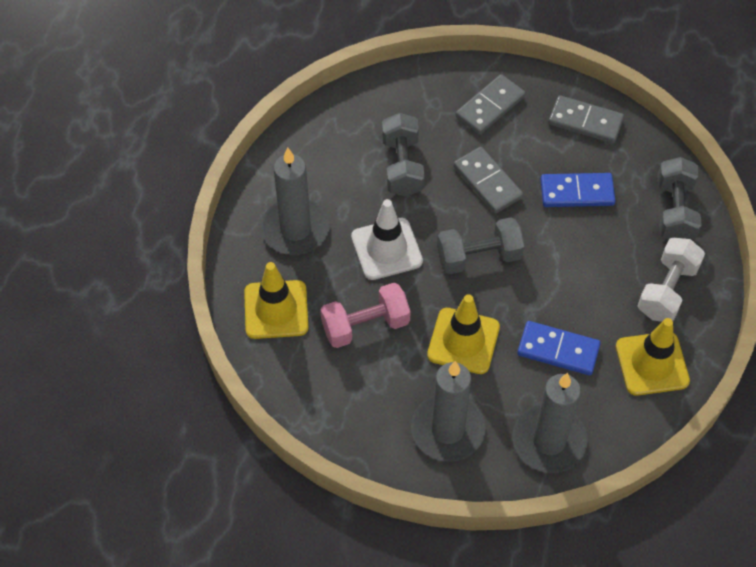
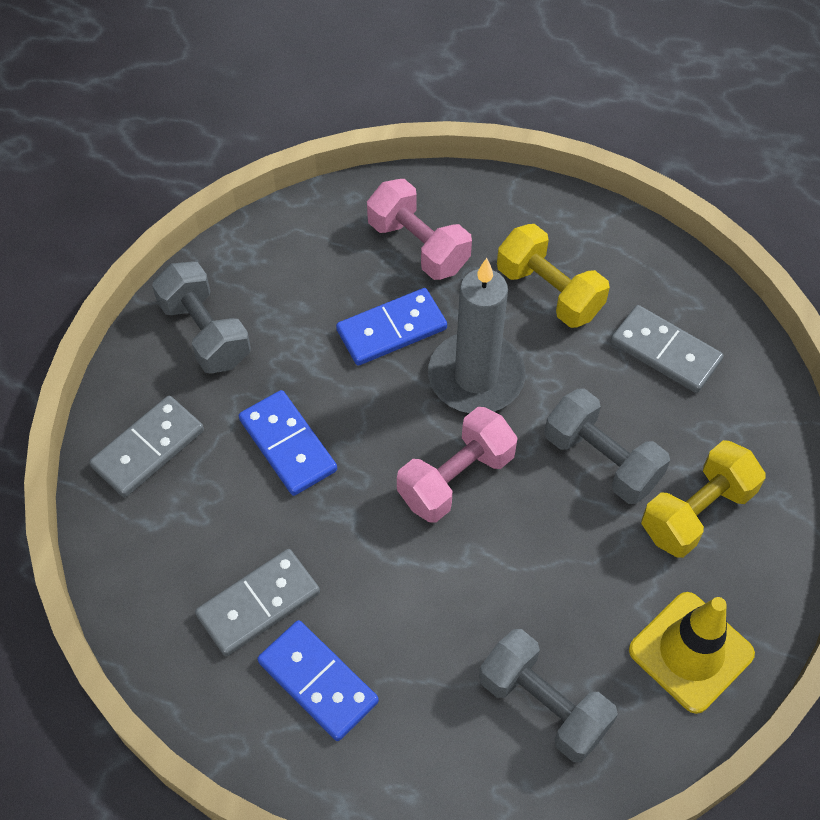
blue domino: [517,321,601,375] [540,173,616,207] = 2 -> [239,390,337,496] [257,620,379,741] [336,288,447,366] = 3
grey candle: [261,148,330,255] [411,361,486,462] [513,373,588,473] = 3 -> [428,258,526,413] = 1
pink dumbbell: [320,283,411,348] = 1 -> [367,179,472,280] [397,407,518,523] = 2
white dumbbell: [638,238,705,322] = 1 -> none = 0
white traffic cone: [351,199,423,280] = 1 -> none = 0
yellow dumbbell: none = 0 -> [497,224,610,328] [641,440,766,558] = 2
yellow traffic cone: [244,262,308,339] [427,294,500,374] [616,318,690,396] = 3 -> [629,592,755,714] = 1

